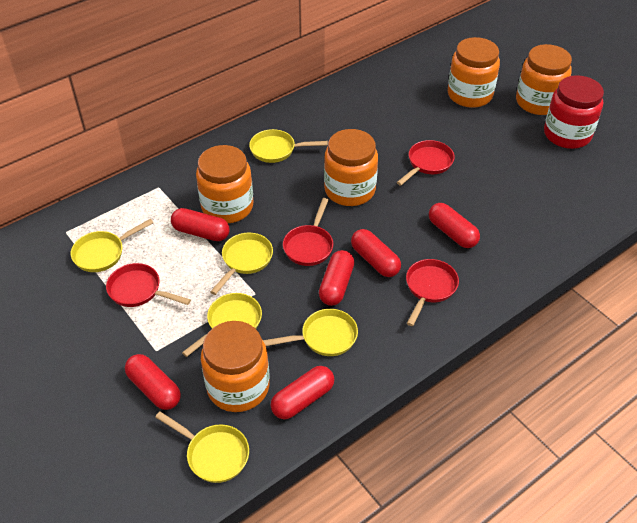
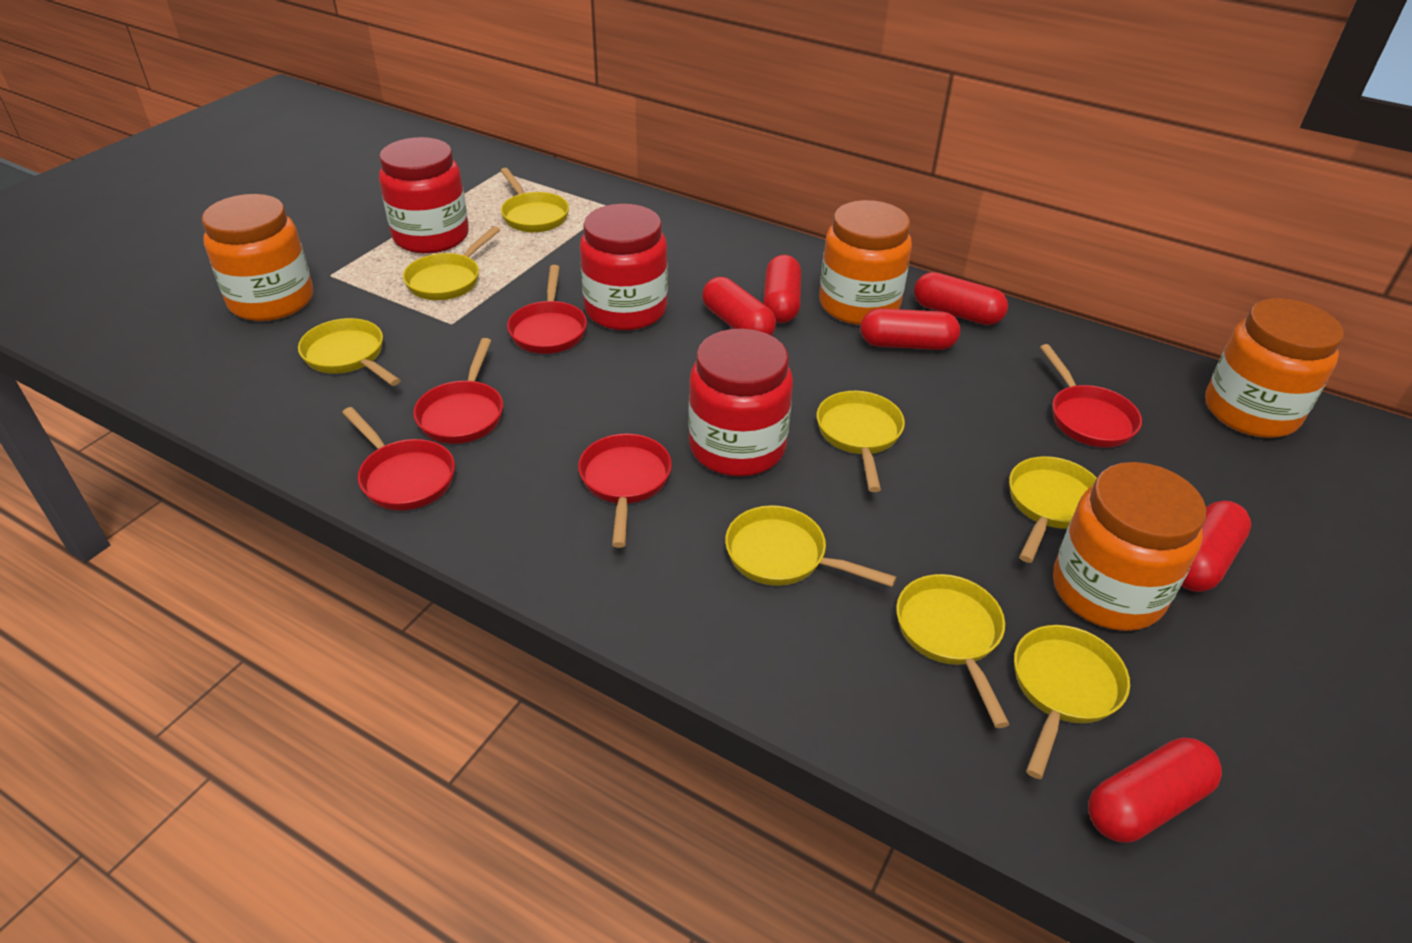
orange jar: [196,145,254,223] [201,321,270,412] [324,129,378,206] [448,37,500,108] [516,44,572,115] = 5 -> [202,194,313,321] [819,200,912,325] [1053,462,1206,631] [1205,298,1344,438] = 4
red jar: [544,75,604,149] = 1 -> [379,137,469,254] [580,204,668,331] [688,329,793,476] = 3
red pan: [106,263,191,307] [283,198,333,266] [397,140,455,186] [406,259,459,326] = 4 -> [342,407,455,510] [413,338,503,444] [507,265,587,354] [578,434,672,548] [1040,344,1142,447] = 5
yellow pan: [71,219,153,272] [155,412,249,483] [182,293,262,357] [210,233,273,295] [249,129,328,163] [263,309,358,356] = 6 -> [298,318,401,386] [403,226,500,300] [500,168,569,233] [725,505,896,587] [817,391,905,492] [896,574,1010,728] [1009,456,1097,563] [1014,625,1130,779] = 8

